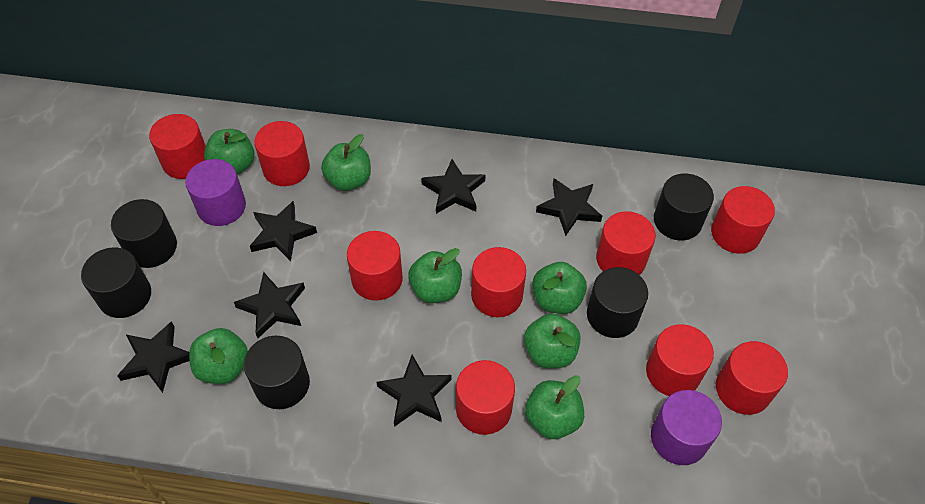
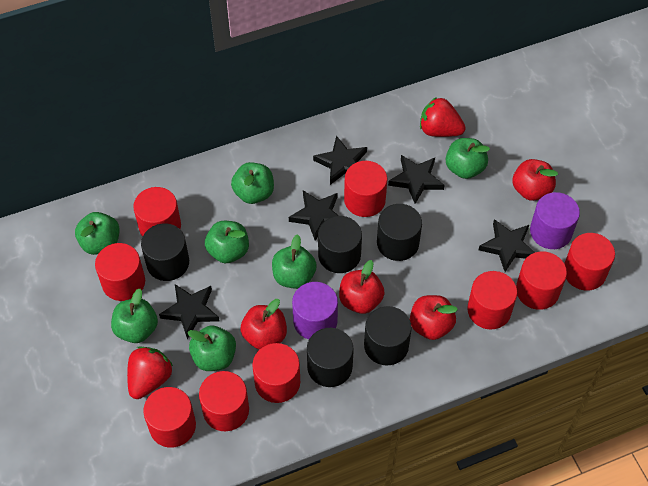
black star: [117,321,190,393] [234,272,305,338] [250,201,317,261] [377,355,452,427] [421,159,486,214] [536,178,602,236] = 6 -> [159,284,219,339] [289,190,339,241] [313,136,367,185] [388,155,445,204] [479,219,535,272] = 5
red apple: none = 0 -> [241,299,287,350] [339,260,385,314] [410,295,458,340] [512,159,558,201] = 4
red strawberry: none = 0 -> [127,346,173,399] [420,97,466,137] = 2

